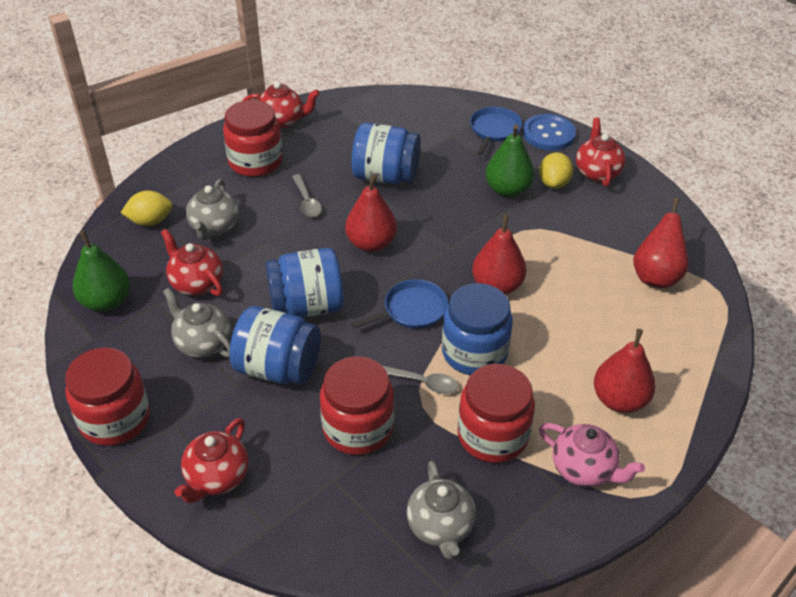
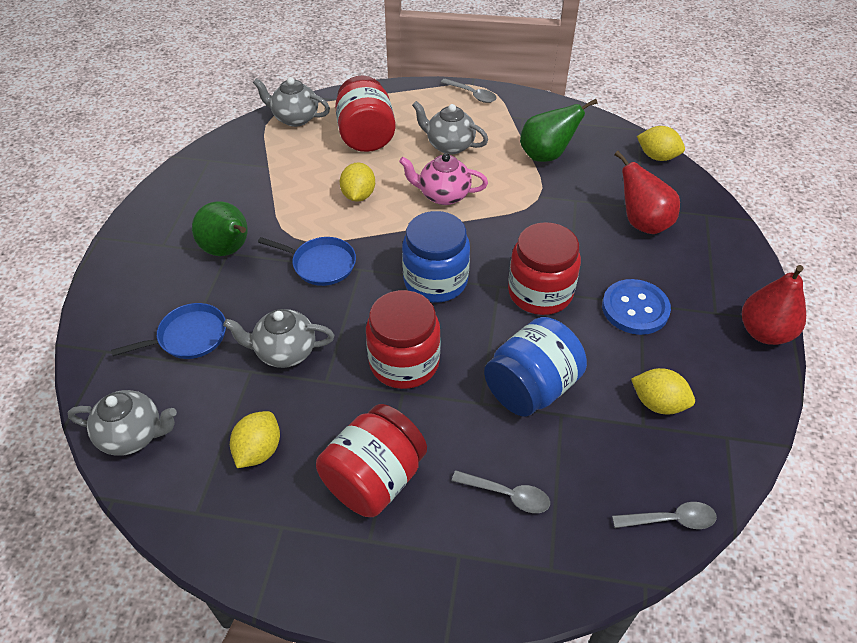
blue jar: [230,306,321,385] [266,248,344,318] [352,123,421,184] [442,283,513,375] = 4 -> [402,211,470,303] [484,317,587,417] = 2
grey spoon: [292,174,322,217] [383,366,458,394] = 2 -> [441,79,497,103] [452,470,550,513] [612,502,717,529] = 3
grey teapot: [163,287,231,358] [186,179,239,240] [406,461,476,560] = 3 -> [68,390,177,456] [223,309,334,368] [253,77,330,127] [412,101,488,154] = 4
red pear: [345,174,397,252] [472,215,527,295] [594,329,656,413] [633,198,688,288] = 4 -> [614,151,680,234] [742,265,806,345] = 2
red teapot: [161,229,223,296] [175,418,248,504] [243,82,320,129] [576,118,626,187] = 4 -> none = 0
yellow lemon: [121,191,173,226] [539,152,573,189] = 2 -> [230,411,280,468] [340,163,375,202] [631,368,695,414] [637,126,685,161] = 4

